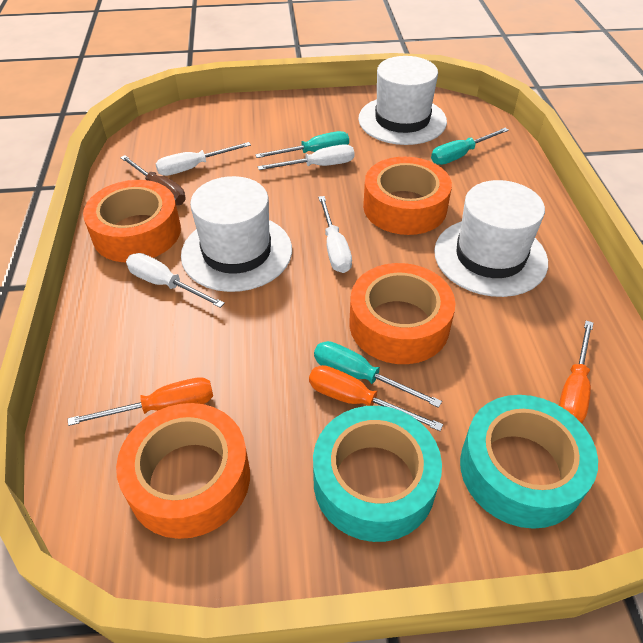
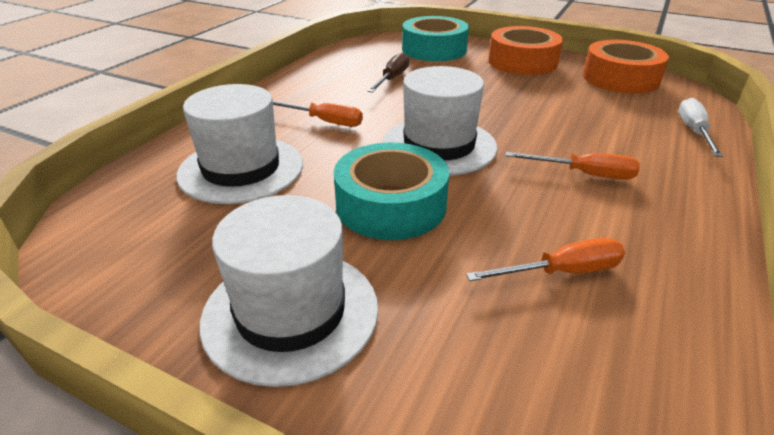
orange tape: [83,180,181,262] [116,403,250,539] [350,263,455,364] [363,157,452,235] = 4 -> [488,26,563,75] [583,40,669,93] = 2
turquoise screwdriver: [255,131,349,158] [314,341,442,408] [431,128,509,165] = 3 -> none = 0
white screwdriver: [126,253,225,308] [156,142,251,176] [258,144,355,170] [318,196,352,273] = 4 -> [679,98,723,157] = 1

